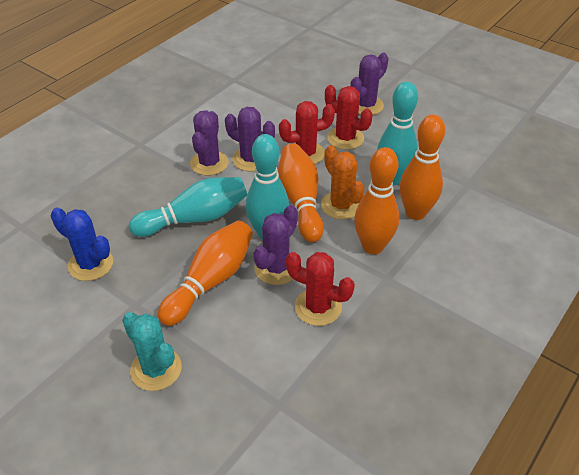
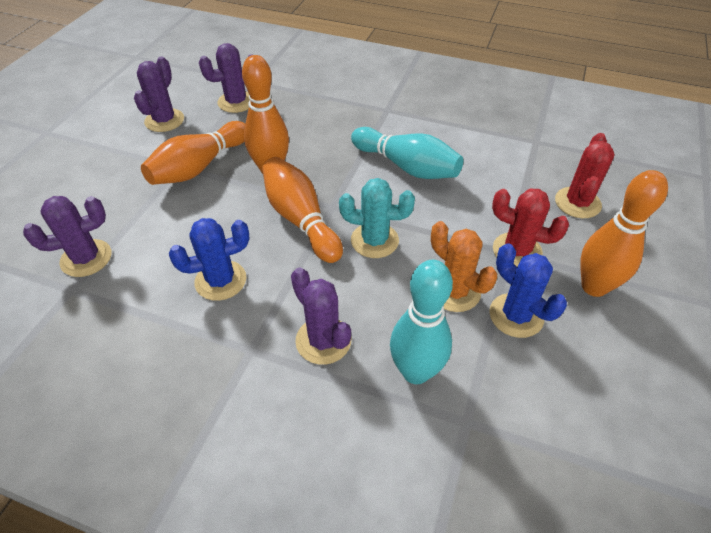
blue cactus: [51,207,113,281] = 1 -> [169,218,250,301] [489,243,567,338] = 2
red cactus: [279,101,335,164] [286,252,355,326] [325,85,373,150] = 3 -> [492,188,569,267] [555,133,615,218] = 2
turquoise bowling pin: [129,177,247,237] [246,134,289,239] [377,82,418,185] = 3 -> [351,127,463,179] [390,260,453,384] = 2

